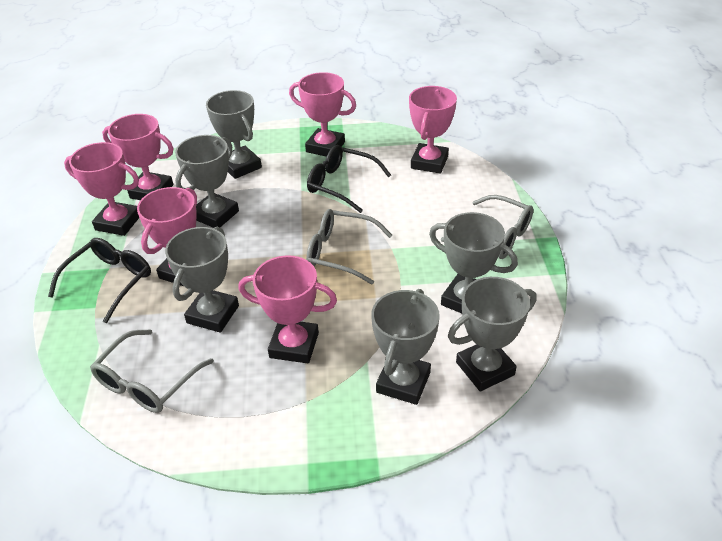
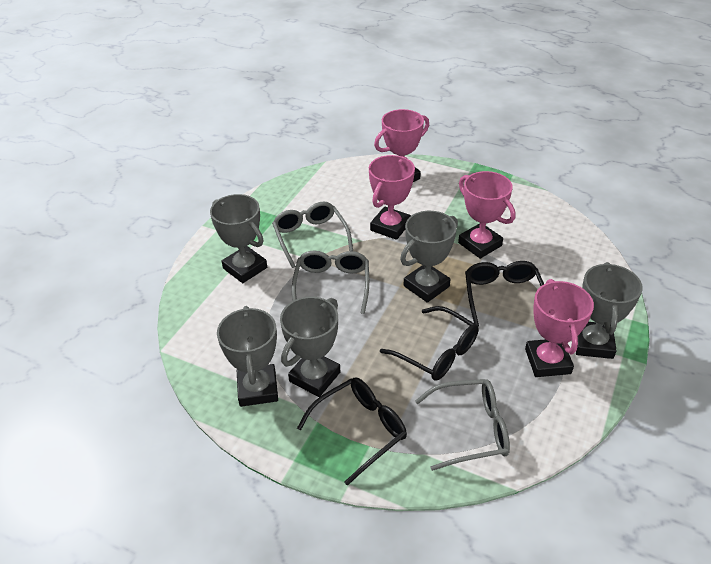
black glasses: [48,238,151,323] [307,145,391,213] = 2 -> [297,378,407,486] [380,306,479,381] [465,261,544,326] = 3
grey trophy: [165,227,239,333] [175,135,239,228] [206,90,262,179] [371,289,440,405] [429,212,518,313] [448,277,536,391] = 6 -> [210,194,267,283] [217,306,278,407] [280,297,340,397] [400,211,458,303] [576,262,643,359] = 5
pink trophy: [64,142,139,236] [102,114,174,200] [137,187,197,286] [238,255,337,363] [289,72,356,157] [409,86,457,174] = 6 -> [369,155,415,240] [374,109,429,182] [458,171,515,259] [525,279,594,377] = 4

